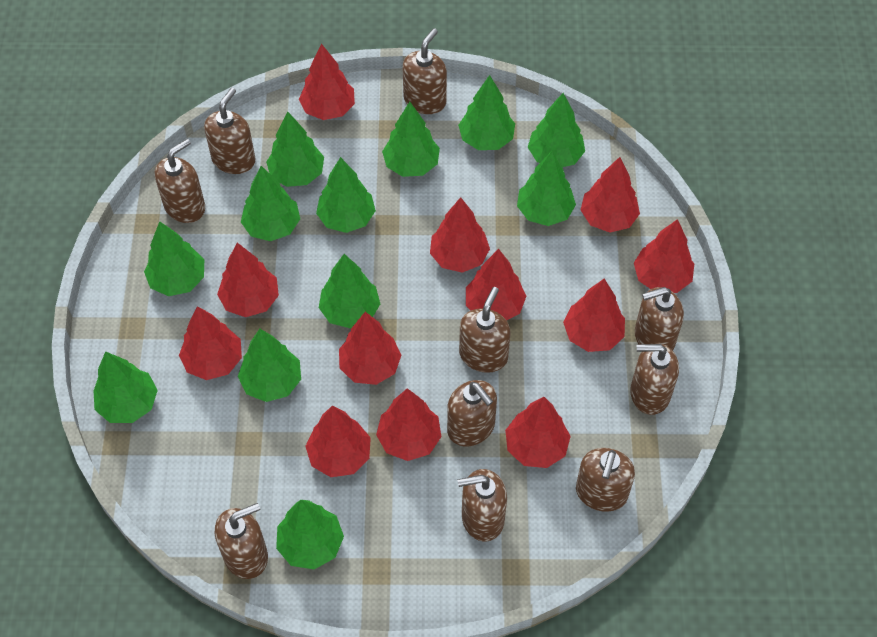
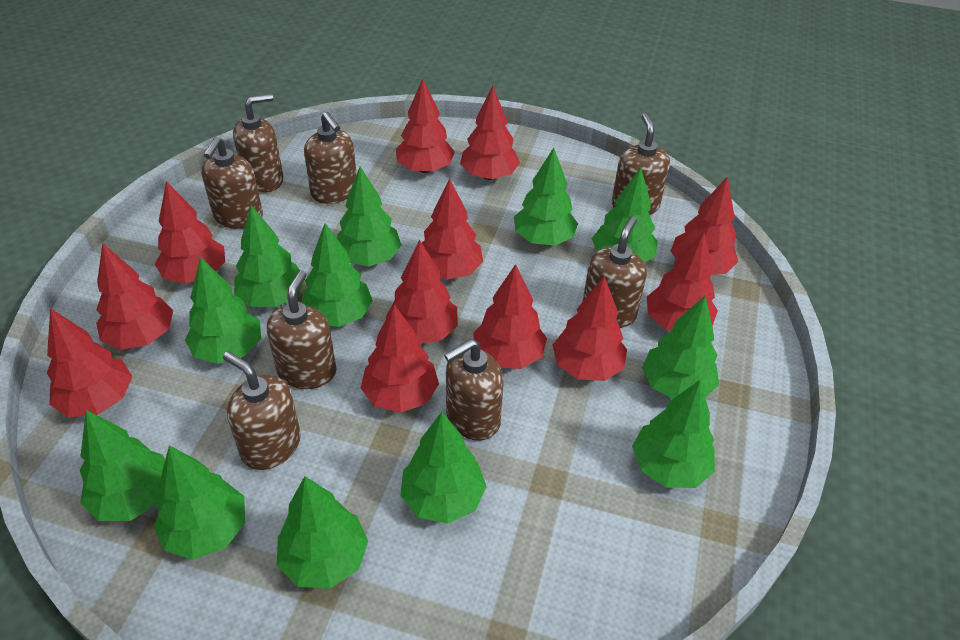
brown soap dispenser: [155,139,205,223] [204,88,255,174] [215,503,268,579] [402,28,447,114] [447,380,497,447] [458,469,507,541] [459,287,511,373] [576,448,635,512] [630,343,679,415] [635,287,684,351] = 10 -> [201,136,263,229] [223,351,301,470] [233,94,283,193] [267,270,337,389] [304,112,357,204] [444,339,504,441] [582,216,647,328] [612,113,670,215] = 8

